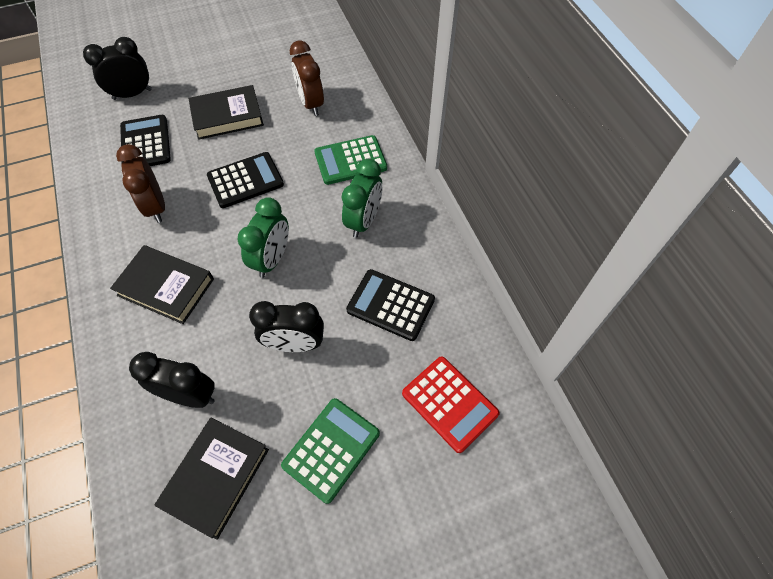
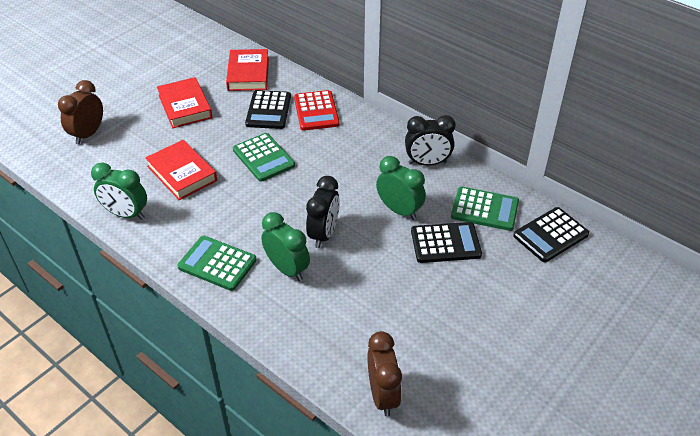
black book: [110,245,214,324] [154,418,269,540] [188,85,264,140] = 3 -> none = 0
black clock: [83,37,152,100] [129,352,215,408] [249,301,324,352] = 3 -> [306,176,340,248] [405,115,455,166] = 2
green calculator: [281,398,380,504] [314,135,387,185] = 2 -> [177,236,257,291] [233,133,295,182] [451,187,519,231] = 3
green clock: [237,197,289,278] [342,159,383,238] = 2 -> [91,163,147,220] [261,212,310,281] [376,156,426,220] = 3
red book: none = 0 -> [145,140,217,200] [157,77,212,128] [226,49,269,91] = 3

